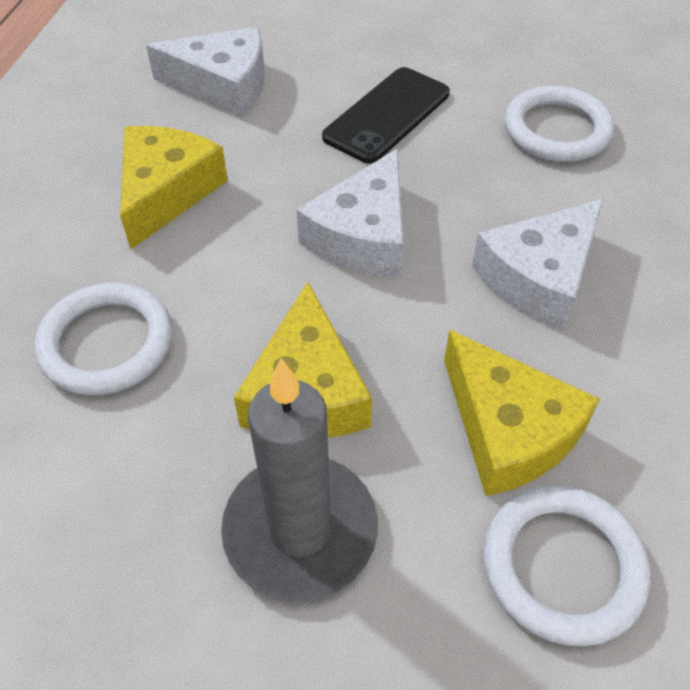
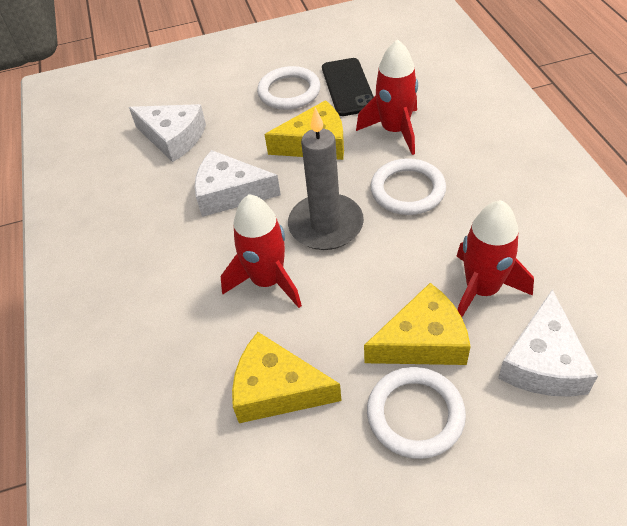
red rocket: none = 0 -> [221,194,302,308] [356,39,418,155] [457,200,534,317] = 3

